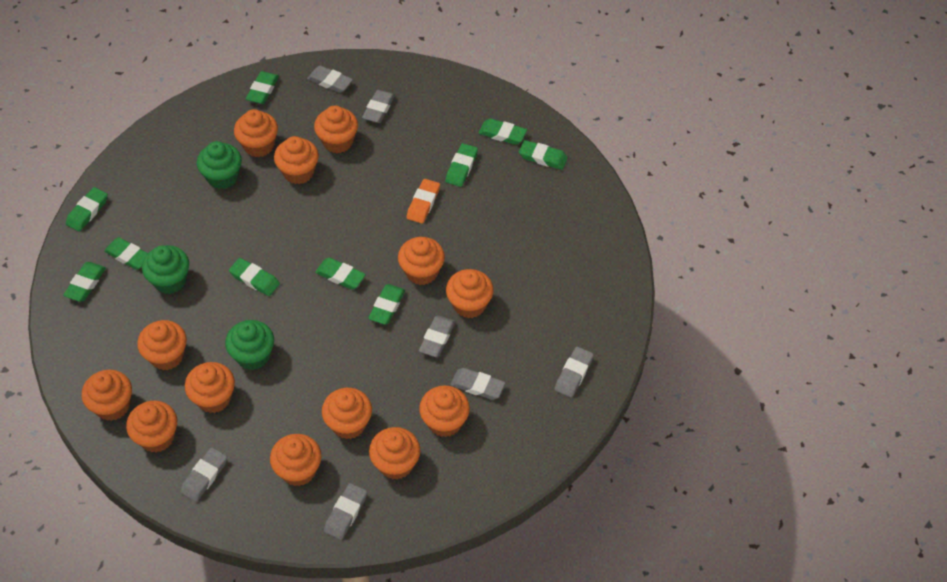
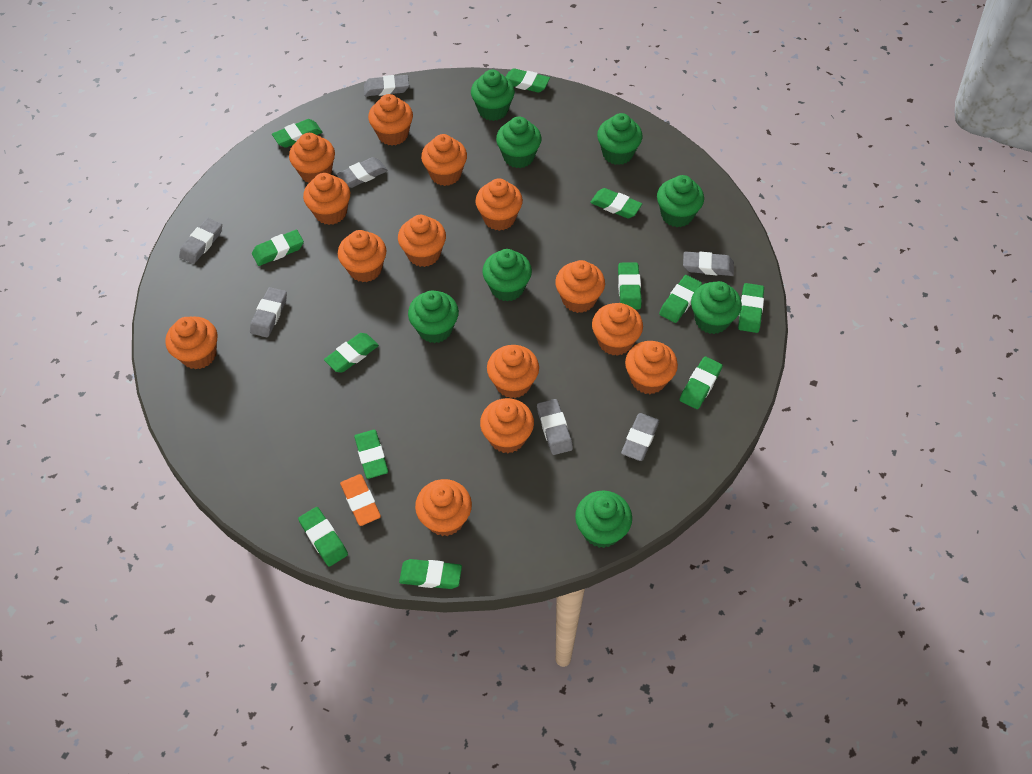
green cupcake: [142,245,189,294] [197,141,242,189] [225,320,274,370] = 3 -> [408,290,459,343] [471,69,515,121] [482,249,532,301] [496,116,542,168] [575,491,632,548] [597,113,643,165] [657,175,704,227] [691,281,742,334] = 8
green eraser: [63,262,106,301] [66,187,108,232] [104,237,148,270] [229,258,280,296] [246,71,279,104] [315,258,366,289] [368,284,405,325] [445,143,478,187] [478,118,527,145] [519,140,568,170] = 10 -> [252,230,304,266] [272,119,322,148] [298,507,348,567] [324,333,379,372] [354,430,388,479] [399,559,462,589] [506,68,550,93] [590,188,642,218] [618,262,642,310] [659,275,702,323] [680,357,723,409] [738,283,764,333] = 12
orange cupcake: [82,370,132,421] [126,401,177,452] [137,320,187,370] [185,362,235,413] [234,109,278,157] [270,434,322,486] [274,136,319,184] [314,106,358,153] [322,388,372,439] [369,427,420,480] [398,237,445,285] [419,385,470,437] [446,269,493,318] = 13 -> [165,317,217,370] [289,133,335,183] [303,173,350,225] [338,230,387,282] [368,94,413,146] [398,215,446,267] [415,479,472,536] [421,134,467,186] [475,178,523,231] [480,398,534,453] [487,345,539,398] [555,260,605,313] [592,303,643,356] [625,341,678,394] = 14

